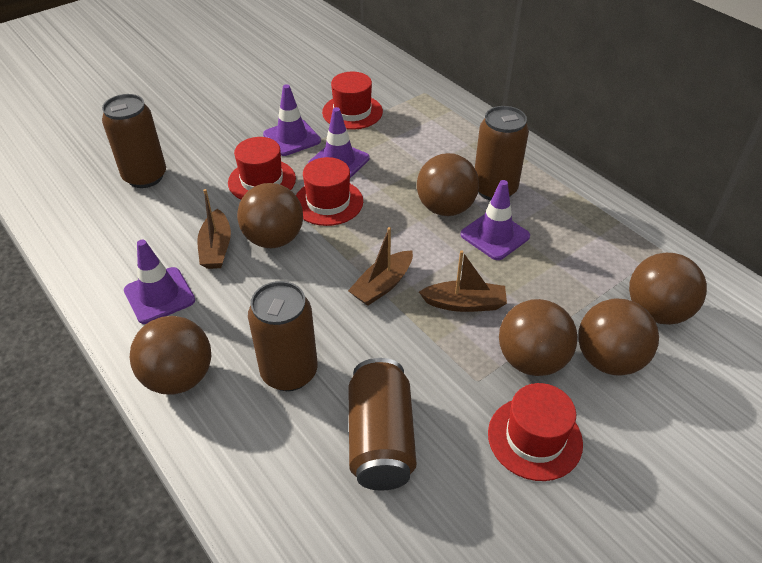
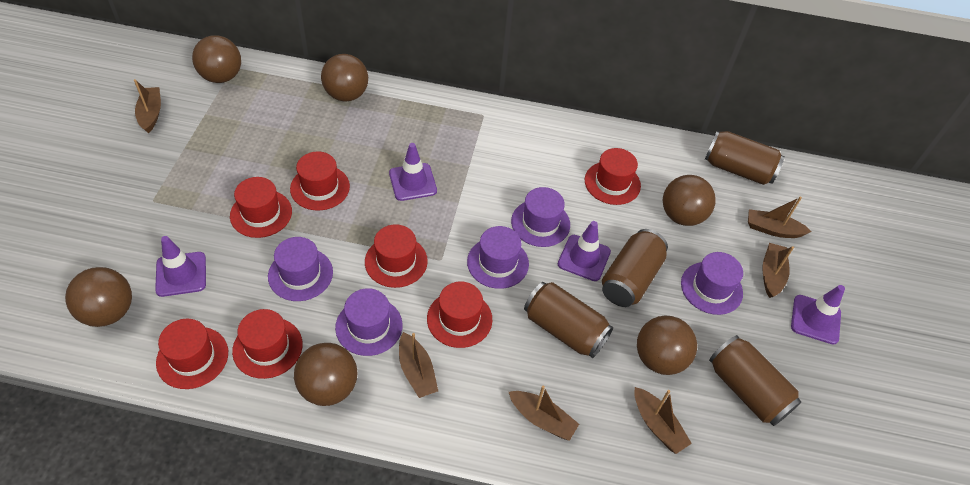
brown boat: [197,189,231,269] [348,227,413,306] [419,250,507,312] = 3 -> [134,79,161,133] [399,332,438,398] [509,385,579,441] [634,387,692,454] [748,197,812,238] [762,243,794,298] = 6
purple hat: none = 0 -> [268,237,333,301] [335,288,402,356] [467,226,529,289] [511,187,570,247] [681,252,743,315] = 5
red hat: [228,137,296,199] [296,157,363,226] [322,72,383,130] [488,383,583,481] = 4 -> [156,319,228,389] [230,177,292,238] [232,309,303,379] [290,151,350,211] [365,224,428,288] [427,282,492,348] [585,148,641,205] = 7

